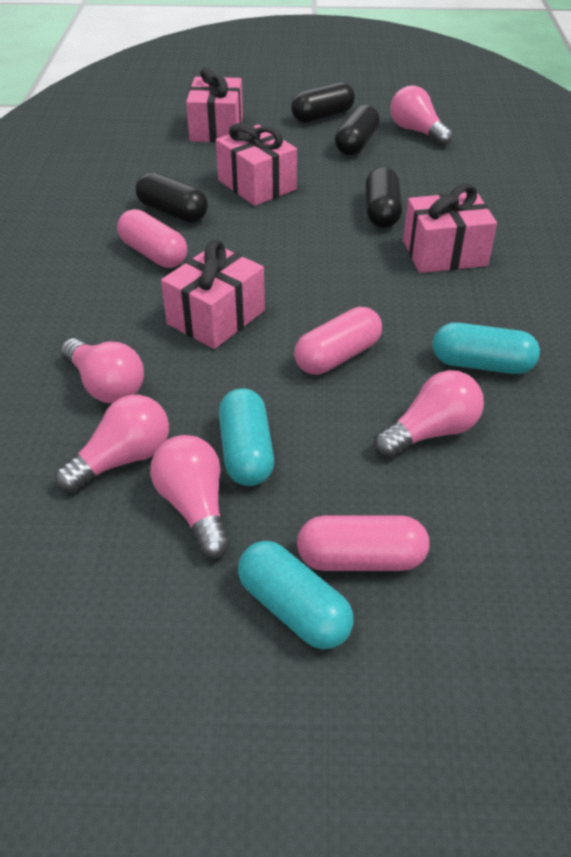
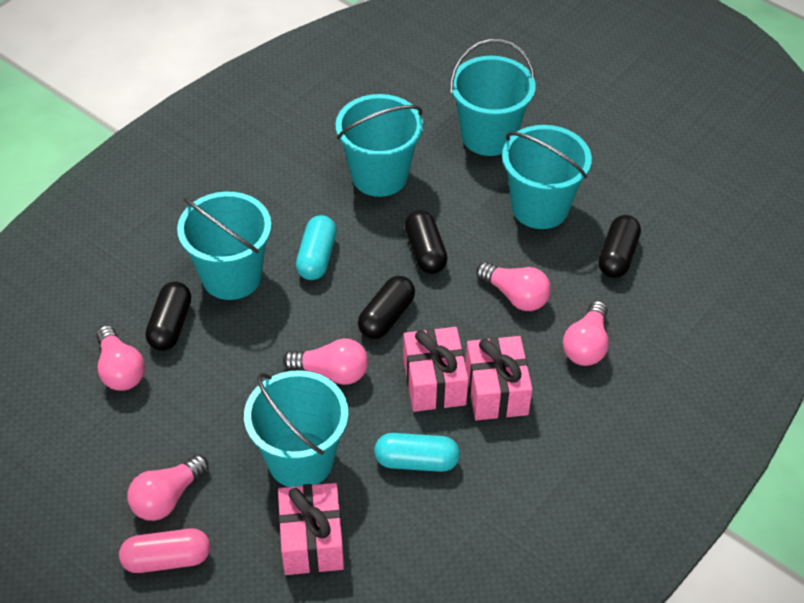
pink capsule: [117,209,187,268] [294,307,382,375] [297,515,429,571] = 3 -> [119,529,210,573] = 1
pink gift: [161,240,265,349] [186,67,243,142] [216,123,297,206] [403,184,497,273] = 4 -> [278,483,344,575] [403,327,468,412] [465,336,532,420] = 3
turquoise bucket: none = 0 -> [177,192,272,300] [244,370,348,487] [335,94,423,197] [450,39,536,156] [502,125,592,229] = 5
turquoise capsule: [219,388,274,486] [238,541,354,649] [433,322,540,374] = 3 -> [296,215,337,280] [374,433,460,472] = 2

